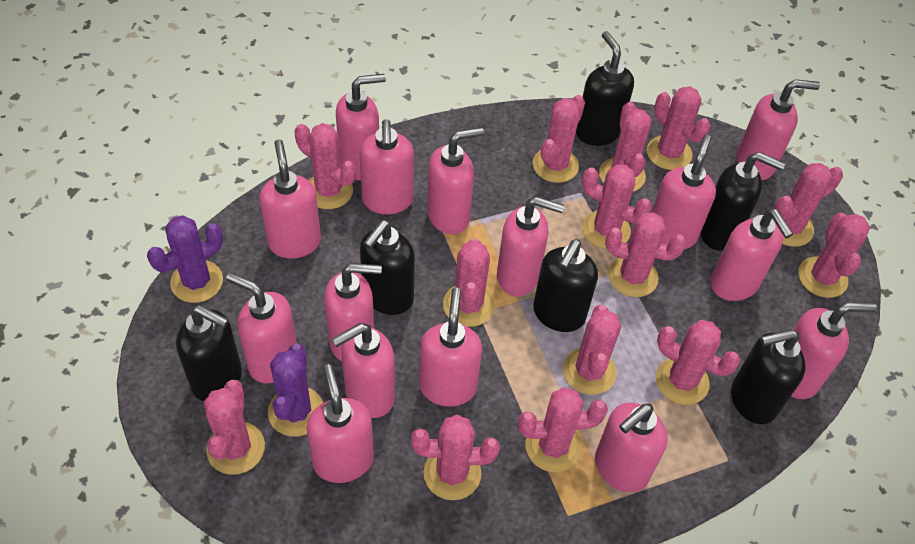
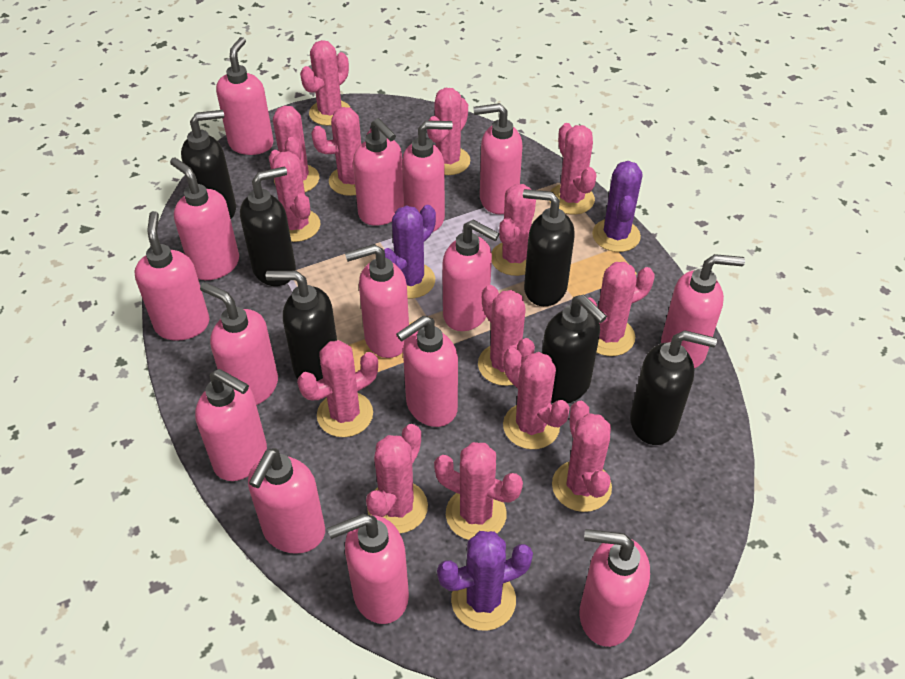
purple cactus: [147,215,223,303] [268,344,323,437] = 2 -> [384,205,436,299] [437,531,533,631] [592,161,642,252] = 3

